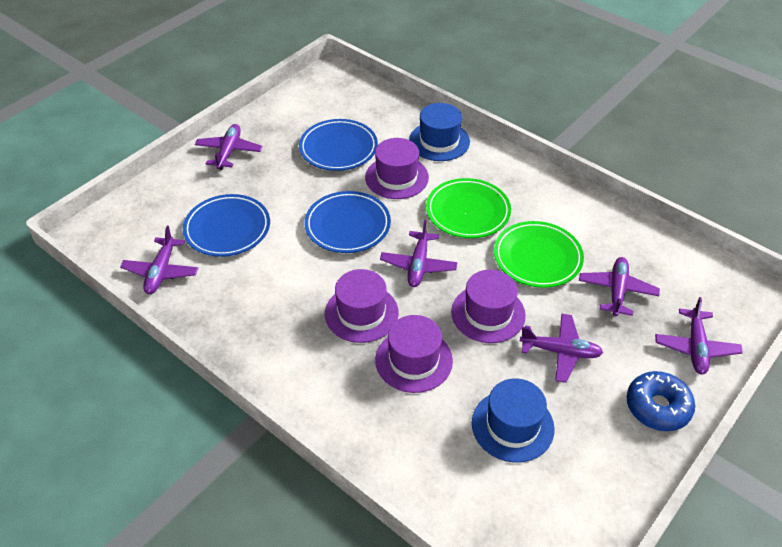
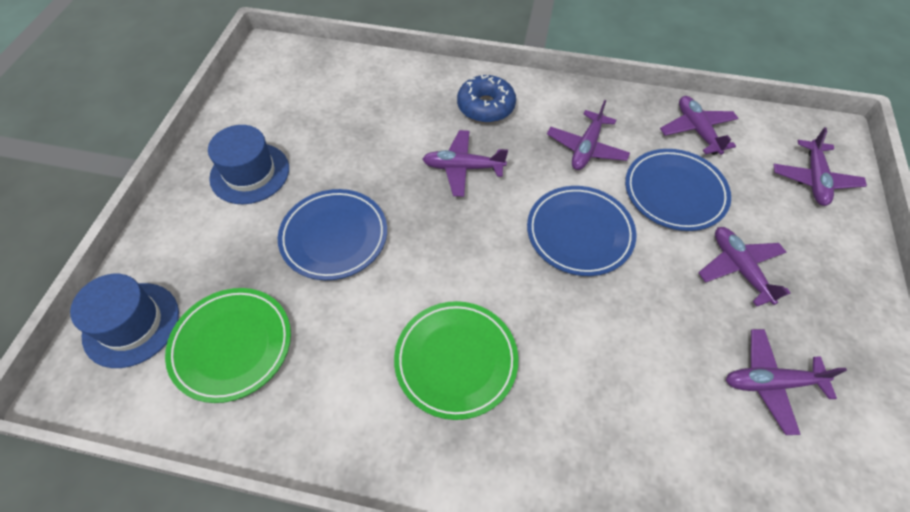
purple hat: [325,269,399,343] [365,138,429,199] [375,315,453,393] [451,270,526,343] = 4 -> none = 0

